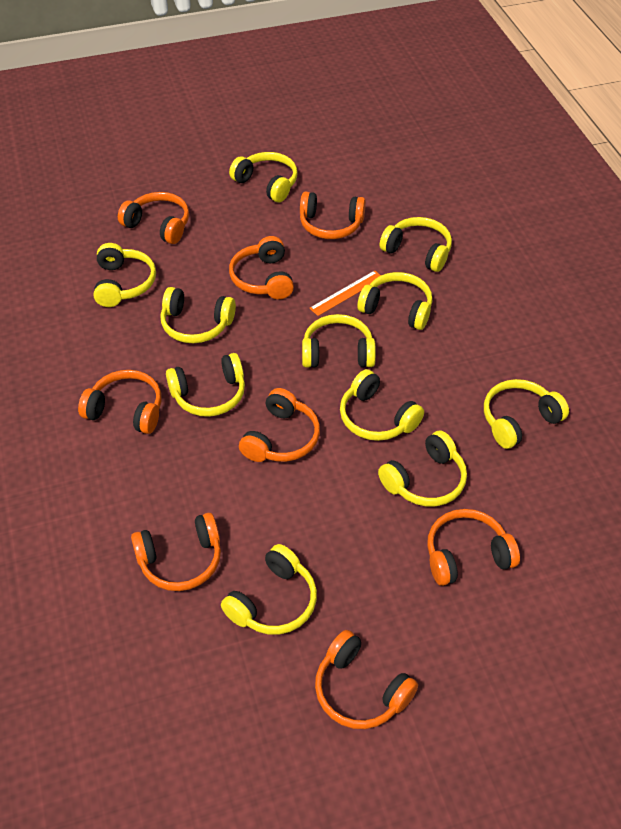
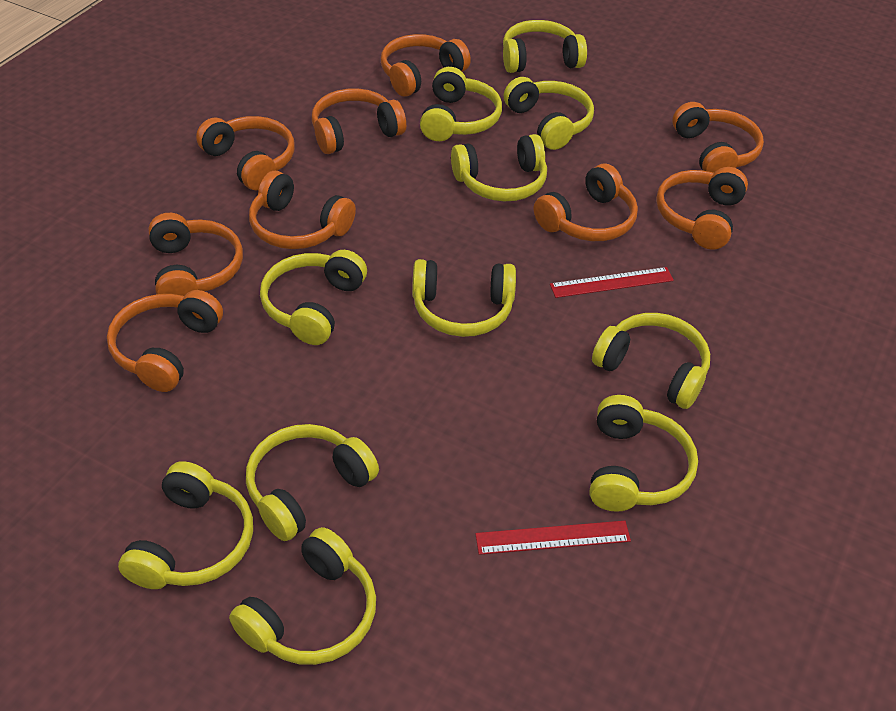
orange headphones: [78,370,162,434] [118,192,189,244] [131,513,221,591] [229,236,294,299] [239,388,320,462] [300,192,366,239] [315,630,418,729] [427,509,520,586] = 8 -> [107,290,223,392] [149,213,243,296] [196,116,295,190] [249,171,356,249] [312,88,406,154] [381,34,471,97] [534,164,638,241] [656,167,748,249] [672,102,764,173] = 9
orange ruler: [309,271,381,316] = 1 -> none = 0
red ruler: none = 0 -> [475,521,631,555] [550,267,674,298] = 2

